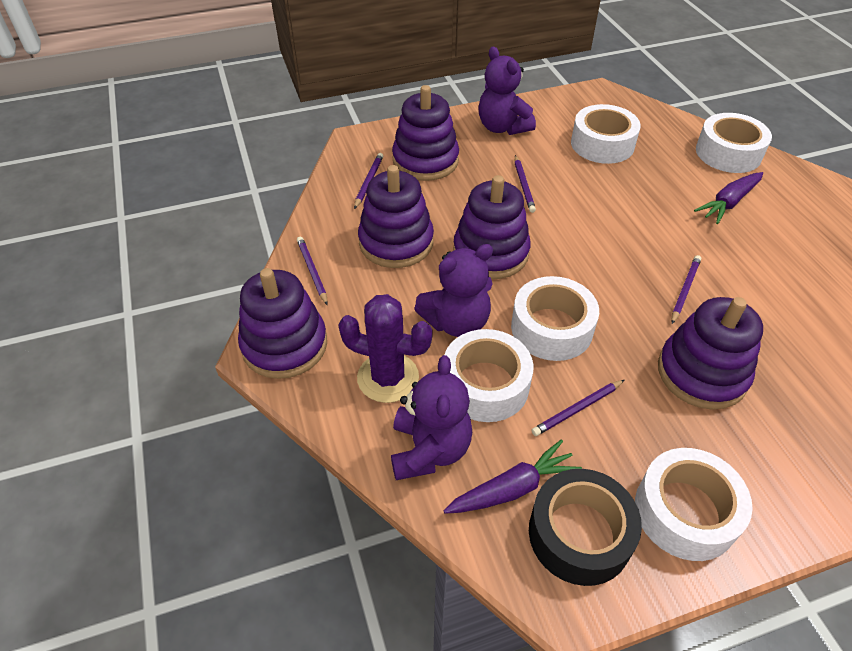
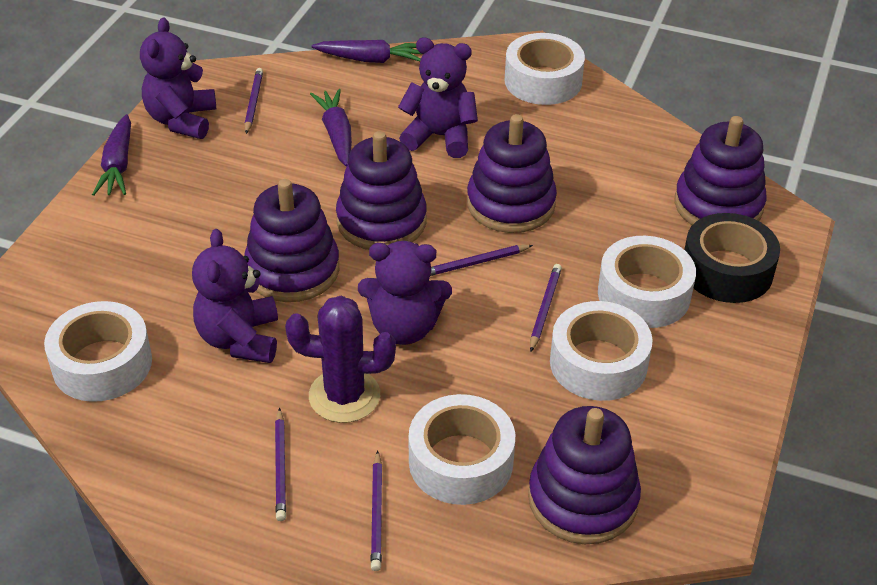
purple carrot: [443,439,582,514] [694,172,763,224] = 2 -> [92,114,131,196] [310,89,352,166] [312,40,421,63] = 3
purple teddy bear: [391,355,472,480] [414,244,493,337] [478,47,536,135] = 3 -> [140,18,216,139] [192,229,278,363] [358,241,452,345] [398,37,478,158] = 4

